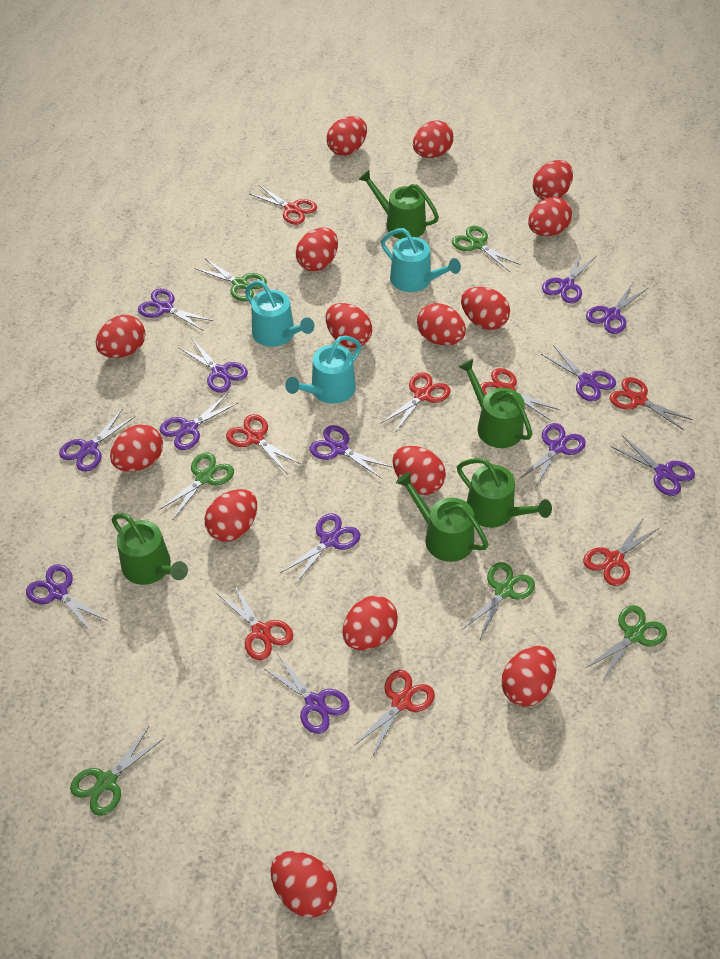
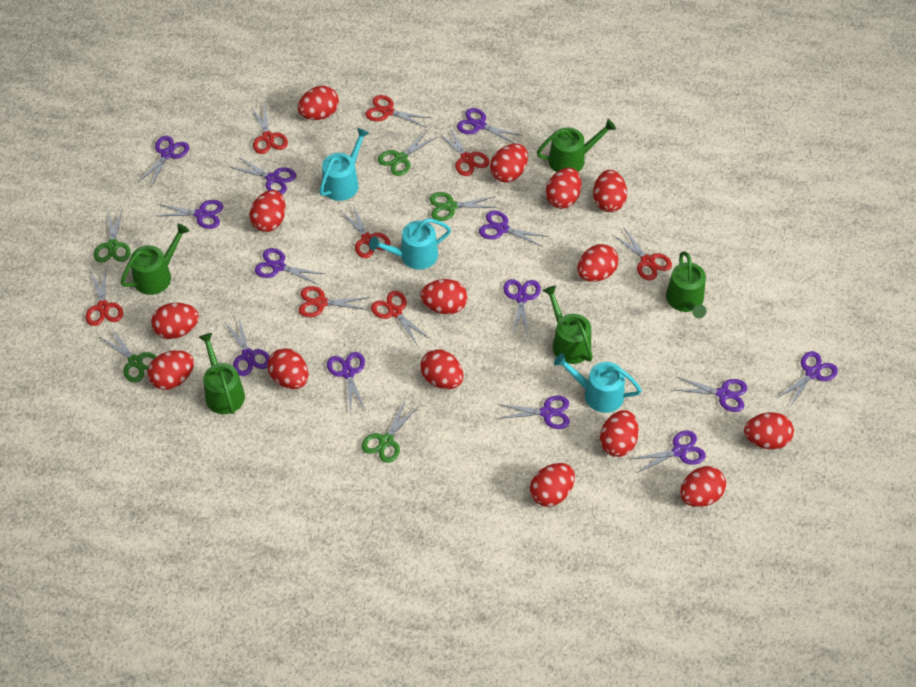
green scissors: [70,726,164,816] [158,452,234,521] [195,259,267,301] [452,226,521,272] [462,562,535,639] [586,605,667,682] = 6 -> [94,208,131,263] [100,329,157,383] [361,401,419,463] [378,130,437,176] [429,192,497,221] = 5

